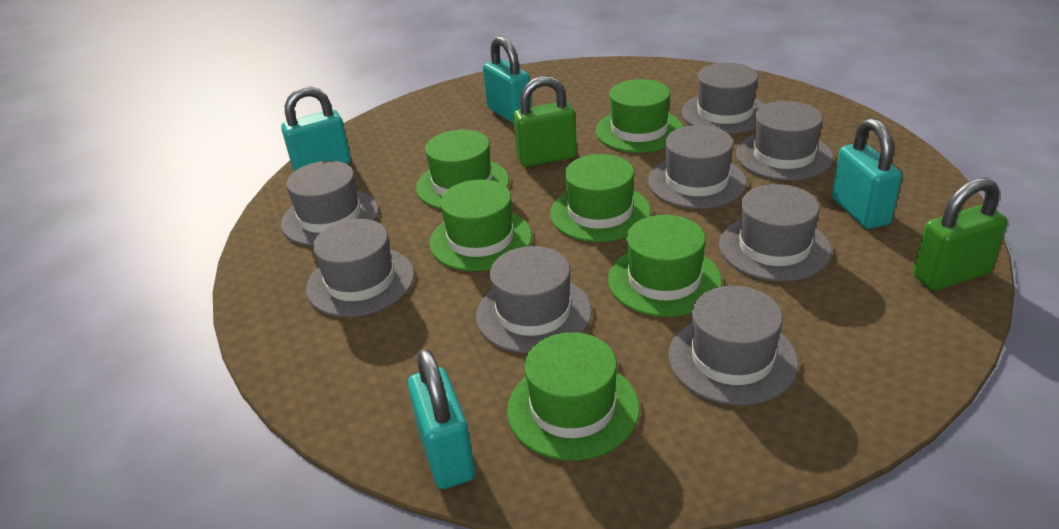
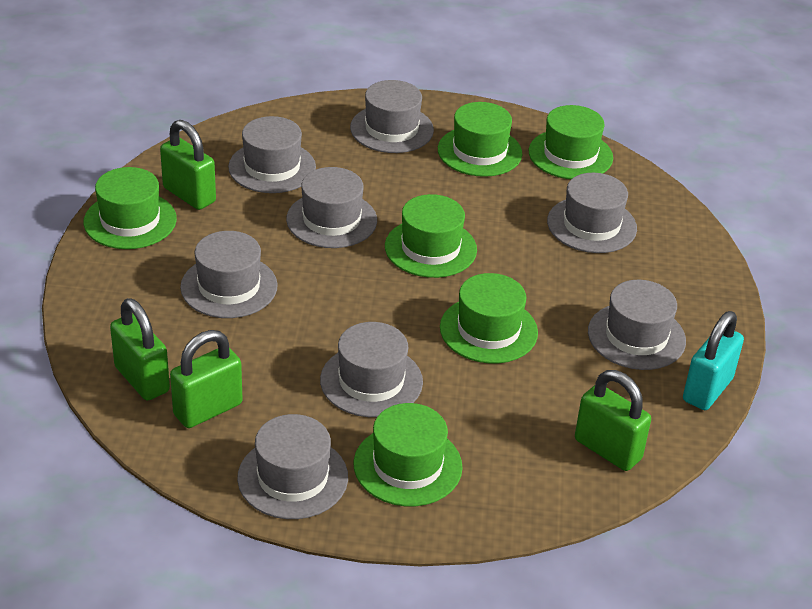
green padlock: [513,76,577,167] [913,178,1007,291] = 2 -> [110,298,170,401] [160,120,216,210] [170,330,243,428] [575,370,651,471] = 4
turquoise padlock: [281,86,351,172] [408,349,475,489] [483,36,532,124] [832,118,902,229] = 4 -> [683,311,744,410] = 1

